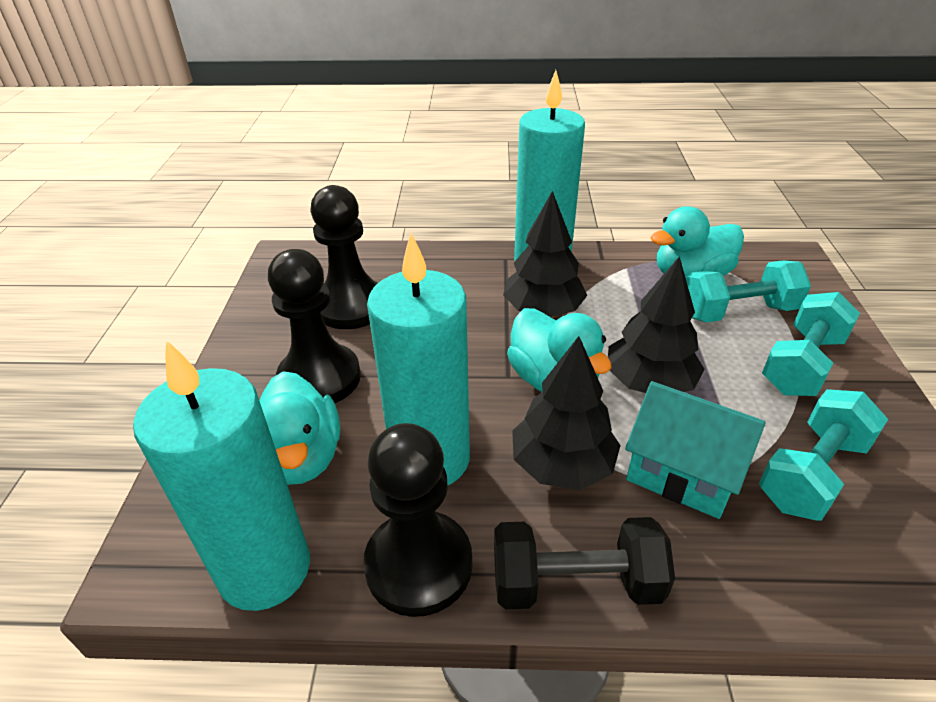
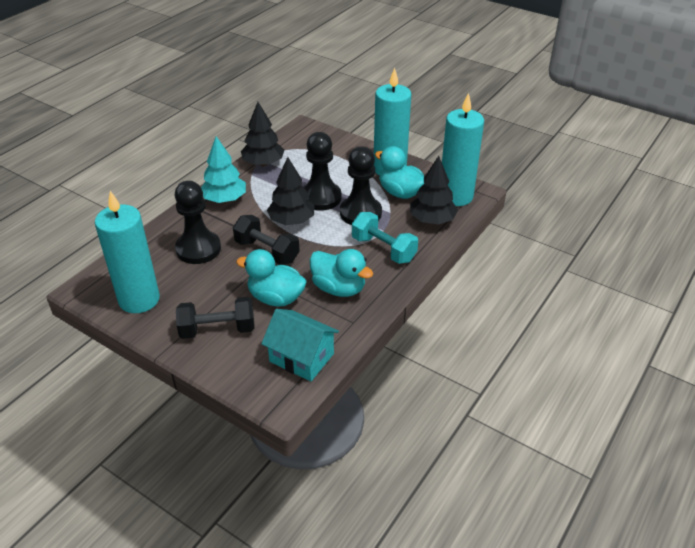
black dumbbell: [494,517,675,609] = 1 -> [176,297,254,339] [233,215,300,265] = 2
turquoise dumbbell: [686,260,811,323] [759,389,888,521] [762,292,860,396] = 3 -> [352,212,418,264] = 1
turquoise tree: none = 0 -> [201,136,246,203] = 1

